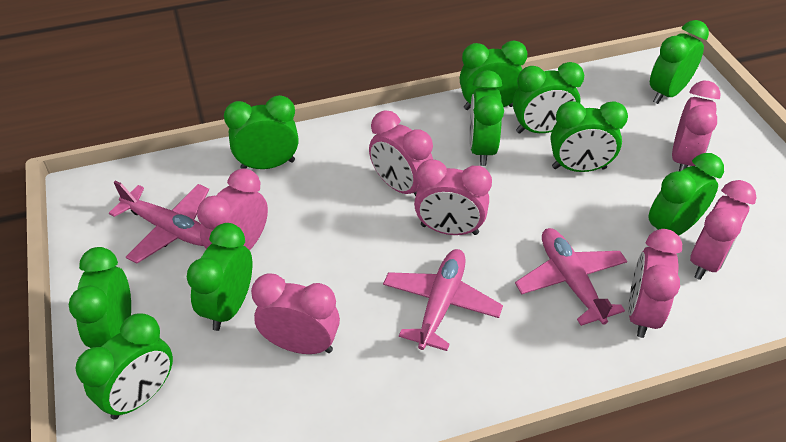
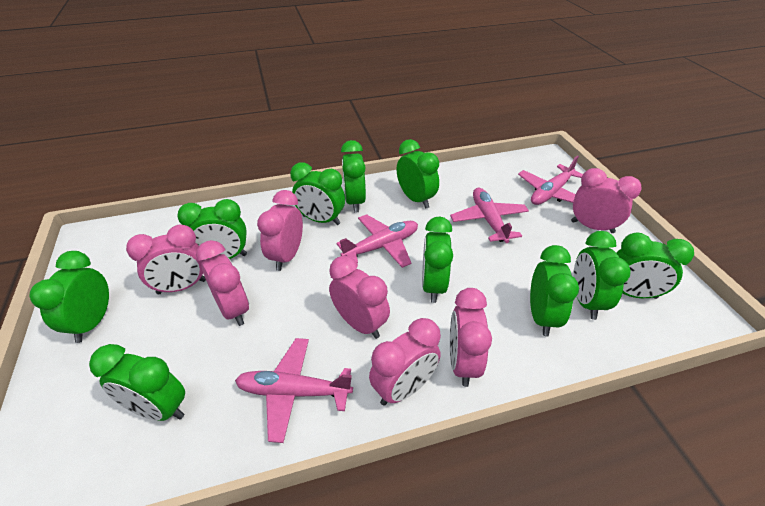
pink plane: [109,180,209,263] [383,249,503,351] [515,228,627,326] = 3 -> [235,338,353,443] [336,214,418,268] [450,188,529,243] [518,155,583,205] = 4

